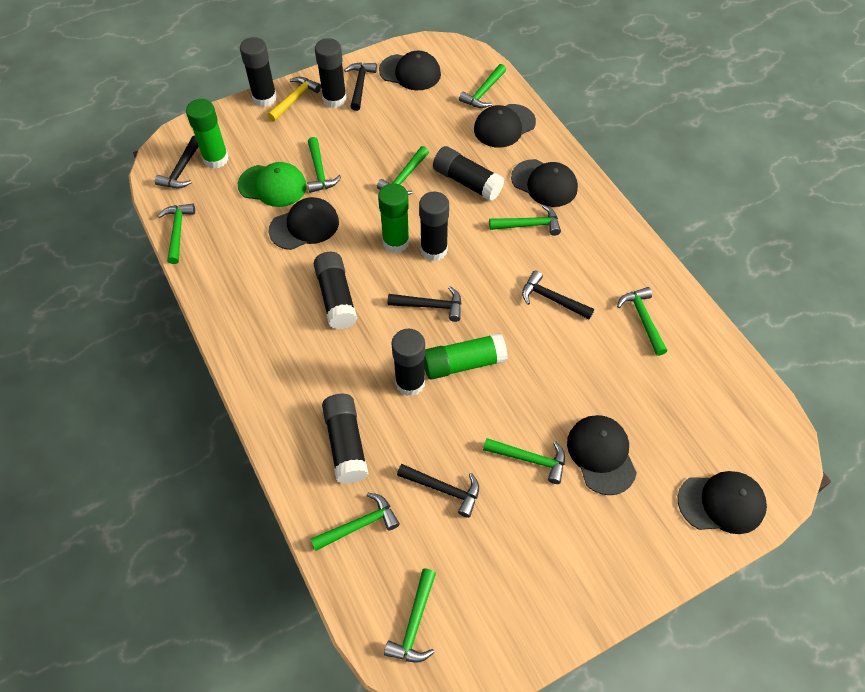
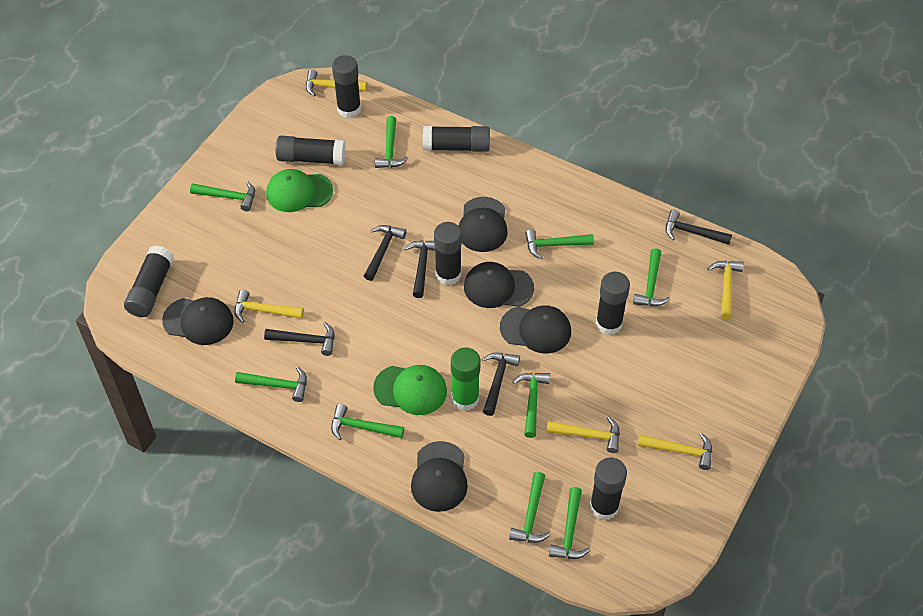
black cap: [269,197,339,250] [379,51,441,90] [474,104,536,148] [511,159,578,207] [567,415,637,495] [678,471,767,534] = 6 -> [162,297,234,345] [411,441,468,512] [459,197,508,252] [464,262,534,308] [500,305,571,354] = 5
green cap: [238,162,307,207] = 1 -> [266,169,333,212] [373,365,447,415] = 2
green glue stick: [186,99,229,169] [378,183,410,253] [424,333,508,380] = 3 -> [451,348,481,411] = 1
yellow hammer: [268,77,321,121] = 1 -> [235,290,304,323] [306,69,367,96] [546,417,620,453] [638,433,712,470] [708,261,744,320] = 5

